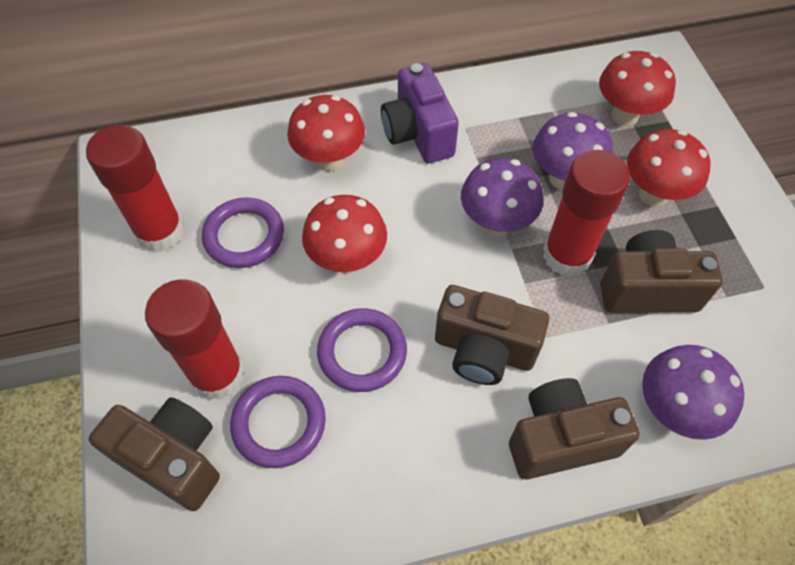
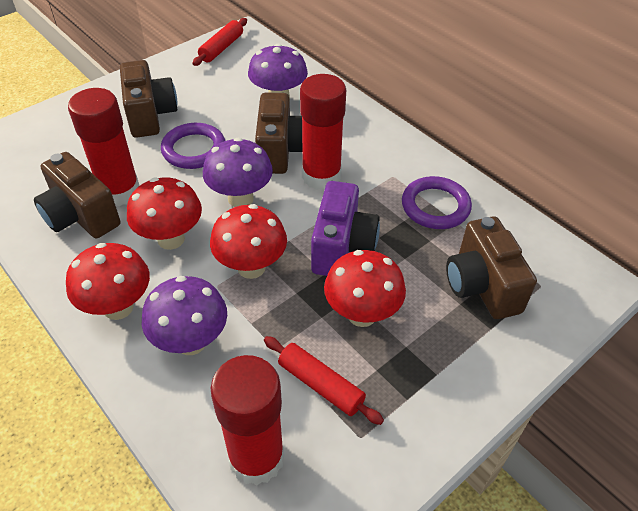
purple ring: [202,197,284,268] [230,376,326,468] [317,308,407,392] = 3 -> [161,123,225,169] [402,176,472,229] = 2
red rolling pin: none = 0 -> [193,18,247,66] [264,336,384,425] = 2

